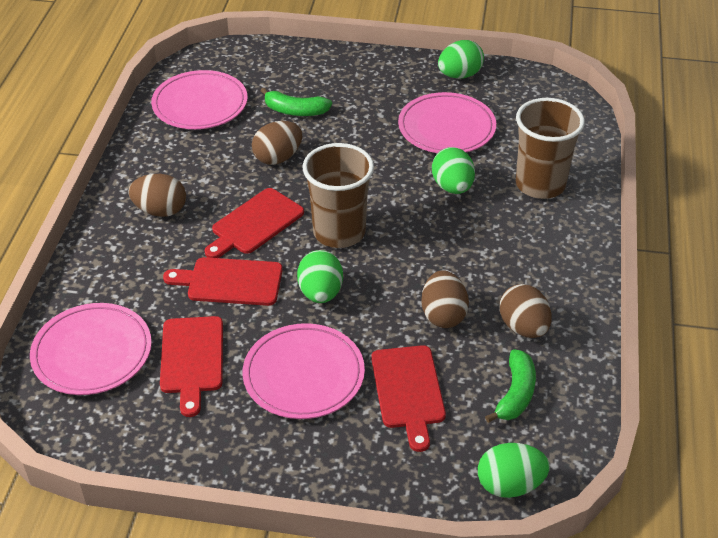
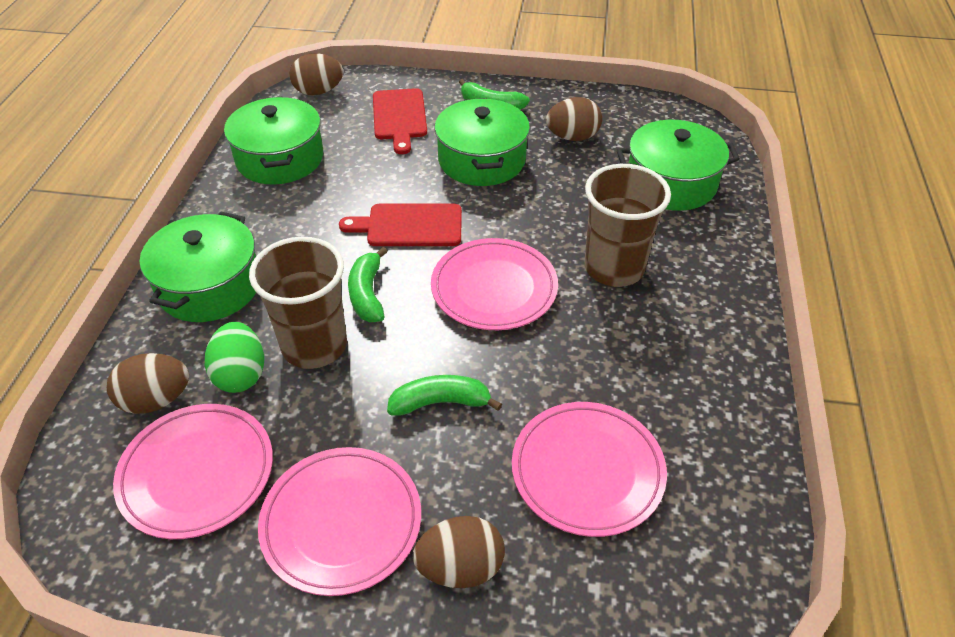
green banana: [261,88,332,116] [485,349,536,423] = 2 -> [348,247,388,322] [387,375,502,416] [459,79,530,110] = 3
green egg: [297,250,343,303] [432,147,475,194] [438,40,484,79] [478,443,550,498] = 4 -> [205,322,264,393] = 1
green pot: none = 0 -> [139,212,256,322] [224,96,323,185] [435,98,530,186] [617,120,740,211] = 4
red cutting board: [160,316,223,417] [163,257,282,306] [204,188,304,258] [371,345,446,452] = 4 -> [339,203,462,246] [373,88,427,154] = 2

